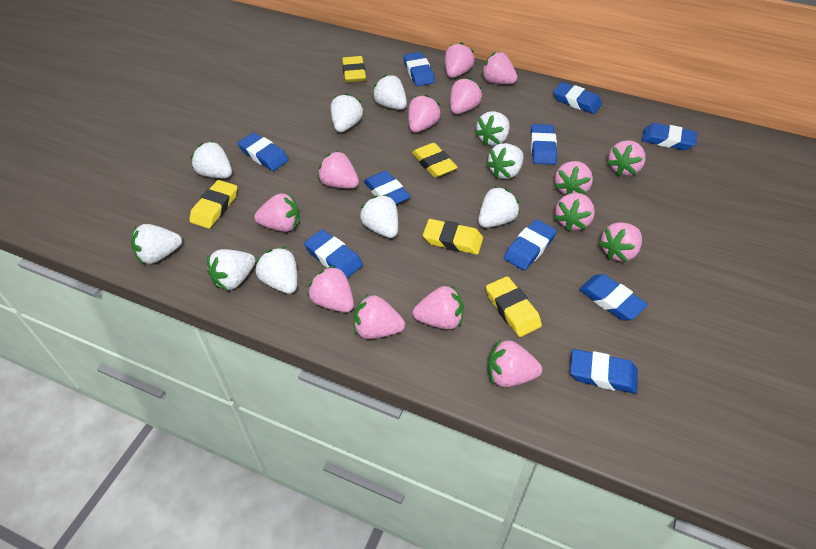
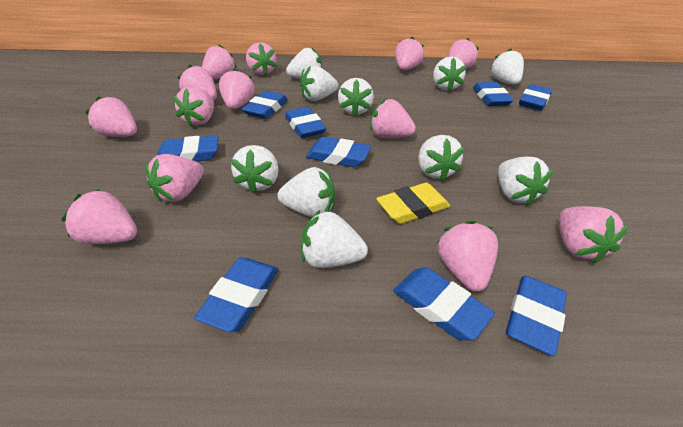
blue eraser: [237,132,289,171] [304,230,363,278] [364,171,411,205] [403,52,435,86] [504,219,557,271] [530,124,557,165] [553,82,602,114] [570,349,638,394] [579,274,648,321] [642,123,697,150] = 10 -> [157,136,218,161] [194,258,279,332] [242,91,288,119] [285,107,326,138] [306,137,371,167] [393,267,495,340] [473,82,514,106] [506,276,567,356] [519,85,552,111] = 9
pink strawberry: [254,193,300,232] [307,265,354,313] [317,151,359,188] [354,294,405,339] [408,94,441,133] [413,285,464,330] [445,42,474,78] [450,78,482,114] [482,52,517,84] [488,339,542,387] [554,193,595,231] [555,161,593,195] [599,222,642,262] [607,140,646,176] = 14 -> [61,189,137,244] [85,96,137,137] [145,154,204,203] [173,87,214,127] [178,65,217,101] [202,45,237,79] [219,68,255,109] [246,42,277,75] [370,99,416,138] [395,37,424,70] [437,221,498,292] [448,38,479,69] [559,206,629,263] = 13
yellow eraser: [189,180,237,229] [342,56,366,82] [412,143,458,178] [423,219,483,255] [486,276,542,337] = 5 -> [376,183,450,224] = 1

